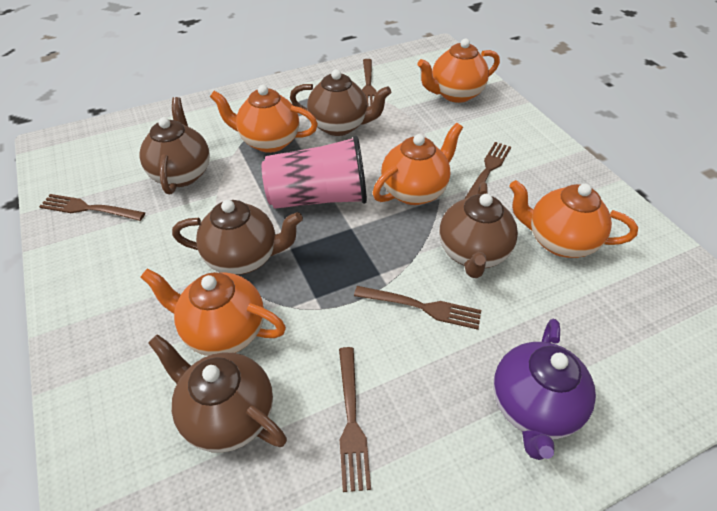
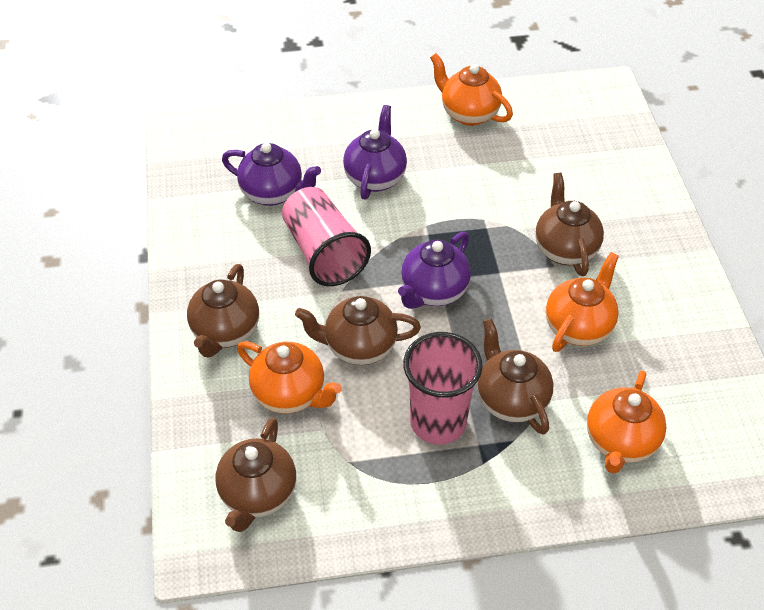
brown fork: [39,194,145,221] [339,347,371,492] [354,286,481,330] [362,59,377,107] [464,142,511,199] = 5 -> none = 0
orange teapot: [140,269,286,356] [210,85,318,153] [373,123,463,205] [418,39,500,103] [509,180,638,258] = 5 -> [237,341,342,414] [430,53,513,126] [546,252,619,352] [587,370,666,474] = 4
pink cup: [262,135,367,209] = 1 -> [282,187,371,286] [403,332,483,444] = 2
purple teapot: [493,319,596,460] = 1 -> [222,143,321,206] [343,105,407,200] [398,231,471,309] = 3

